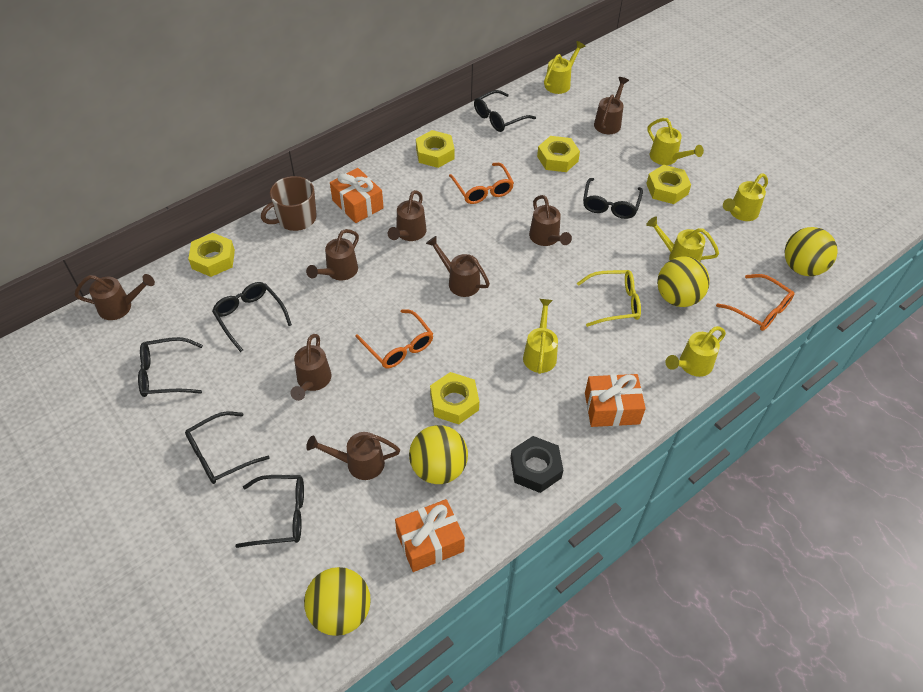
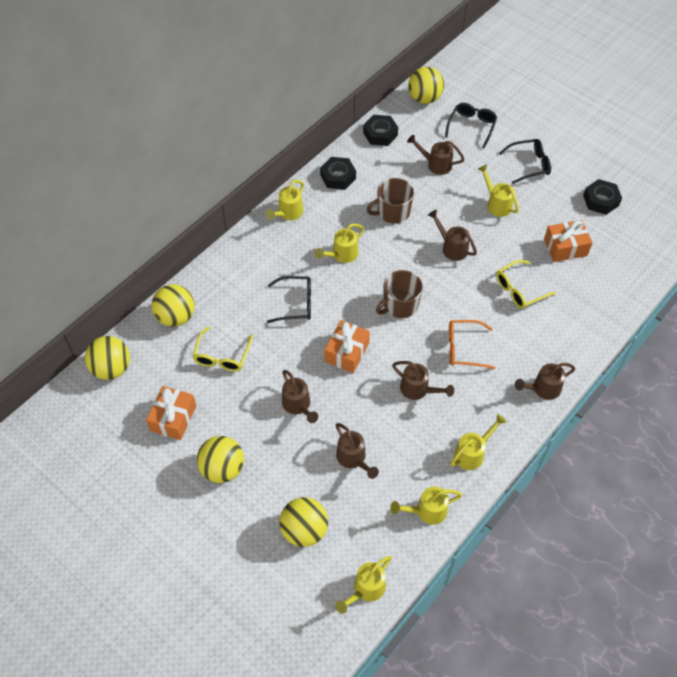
black glasses: [138,337,203,397] [185,411,270,484] [212,282,292,352] [235,475,304,548] [474,90,536,132] [583,178,643,219] = 6 -> [267,276,311,323] [445,103,497,149] [499,139,551,184] = 3
black nut: [510,436,563,493] = 1 -> [320,157,356,190] [363,115,398,146] [583,179,622,215] = 3
brown mug: [261,176,317,231] = 1 -> [367,178,414,224] [376,270,423,318] = 2
brown watering can: [74,274,155,320] [290,334,331,401] [306,229,359,280] [306,432,400,480] [388,190,426,241] [426,236,490,297] [529,195,572,246] [594,77,629,134] = 8 -> [282,370,318,423] [336,423,379,479] [392,361,454,400] [407,135,464,175] [428,210,477,261] [515,363,576,400] = 6
orange glasses: [355,309,433,368] [449,163,514,204] [716,274,795,331] = 3 -> [449,320,495,369] = 1
yellow ball: [304,567,371,636] [409,425,468,484] [657,256,710,307] [785,227,838,276] = 4 -> [85,336,130,380] [152,284,194,327] [197,436,244,483] [280,497,328,547] [408,67,444,104] = 5
yellow glasses: [577,270,641,327] = 1 -> [192,327,253,371] [496,260,556,309] = 2
yellow nut: [188,233,235,277] [416,130,455,168] [430,372,479,424] [537,136,580,172] [646,165,691,204] = 5 -> none = 0

